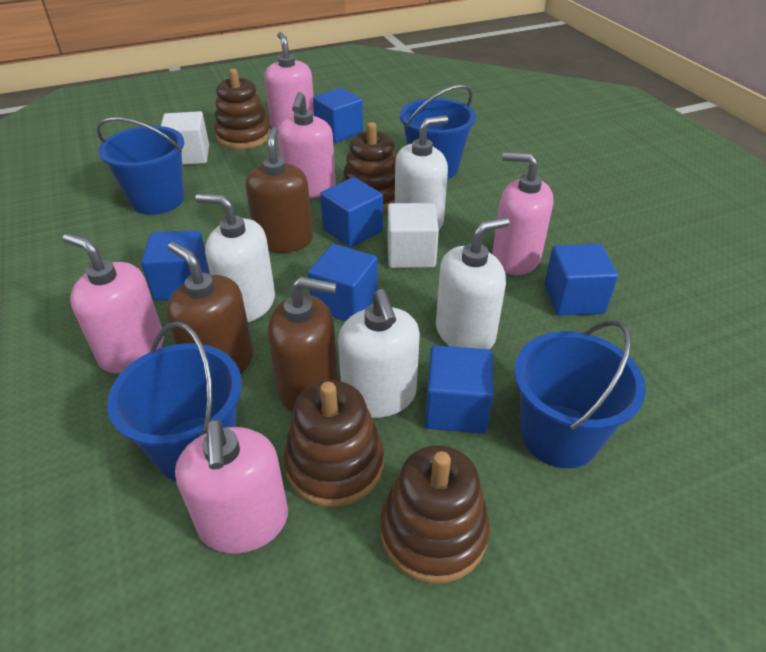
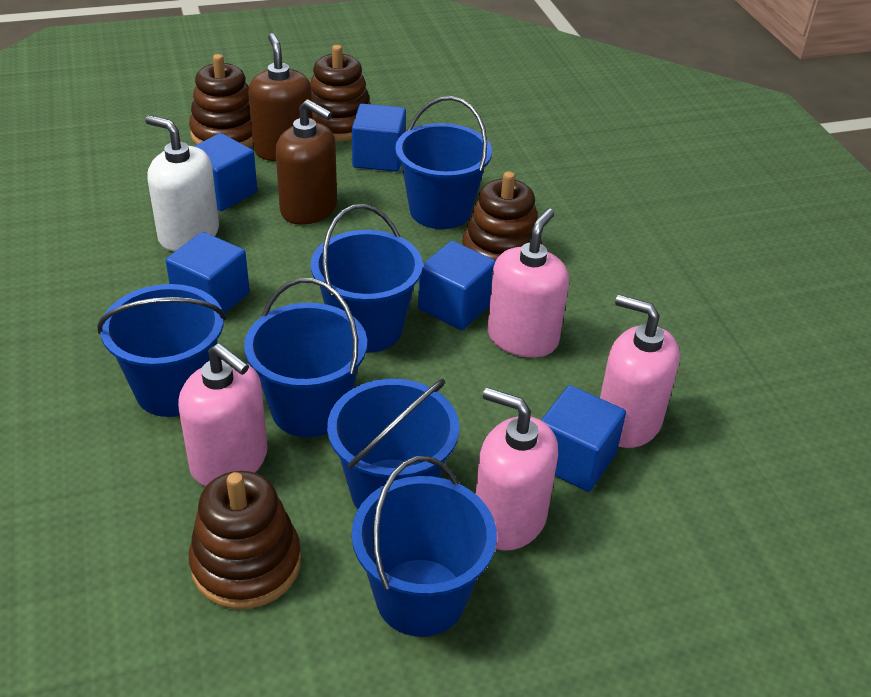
blue bucket: [96,117,184,215] [107,321,242,481] [400,84,476,179] [514,320,646,468] = 4 -> [97,284,226,417] [244,278,367,437] [311,204,423,353] [327,379,459,509] [352,456,497,637] [395,96,492,229] = 6
blue cube: [141,230,209,300] [308,244,378,321] [313,88,363,143] [320,177,383,248] [425,345,494,434] [544,244,618,316] = 6 -> [166,232,250,314] [193,133,257,211] [352,104,406,172] [418,241,496,330] [541,385,626,492] = 5
brown soap dispenser: [166,242,253,374] [245,127,313,253] [267,277,338,412] = 3 -> [248,33,313,161] [276,99,337,225] = 2
pink soap dispenser: [63,233,164,373] [175,419,288,554] [264,32,314,129] [277,92,336,198] [492,152,554,275] = 5 -> [178,343,268,486] [476,388,558,551] [488,209,569,358] [600,295,680,448] = 4
white cube: [161,111,209,165] [388,203,439,268] = 2 -> none = 0
white soap dispenser: [195,193,275,322] [338,289,420,418] [395,116,448,229] [436,217,510,349] = 4 -> [146,115,219,252] = 1

